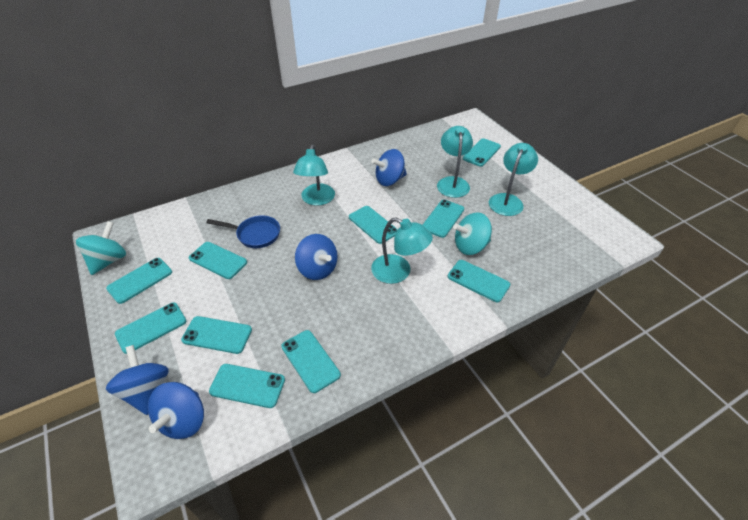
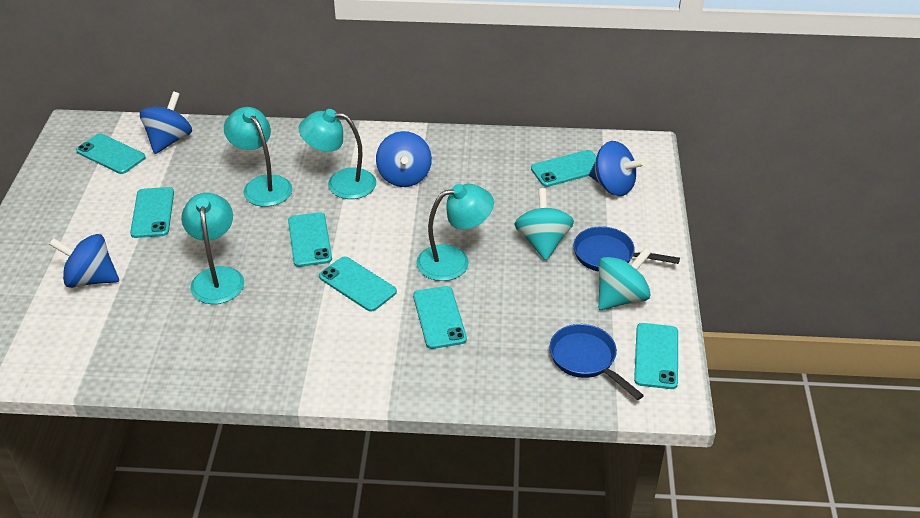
blue pan: [206,215,280,248] = 1 -> [549,324,644,400] [573,226,680,272] = 2
turquoise phone: [106,258,172,304] [115,302,186,354] [181,316,252,354] [189,242,247,279] [209,364,285,408] [281,330,341,393] [349,206,398,244] [423,200,464,238] [448,260,511,302] [463,138,501,167] = 10 -> [76,133,146,174] [130,187,174,238] [288,212,332,267] [319,256,397,312] [413,286,467,349] [531,150,596,187] [634,323,678,389] = 7

